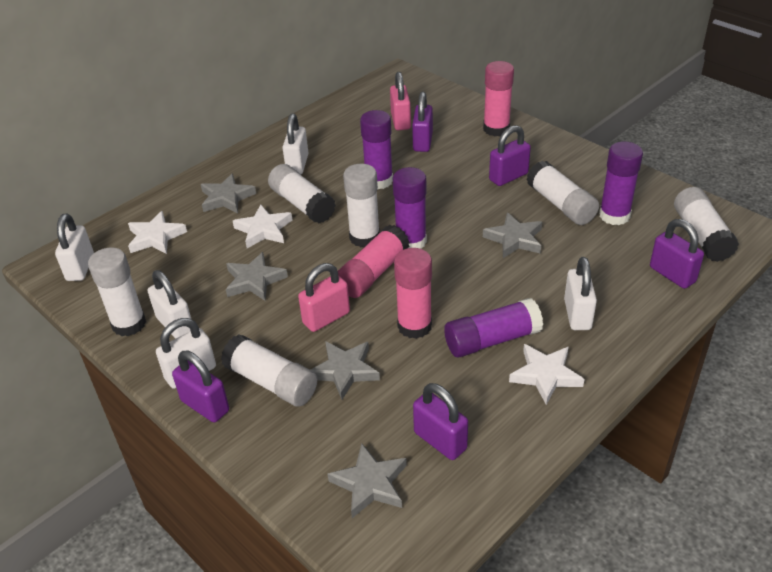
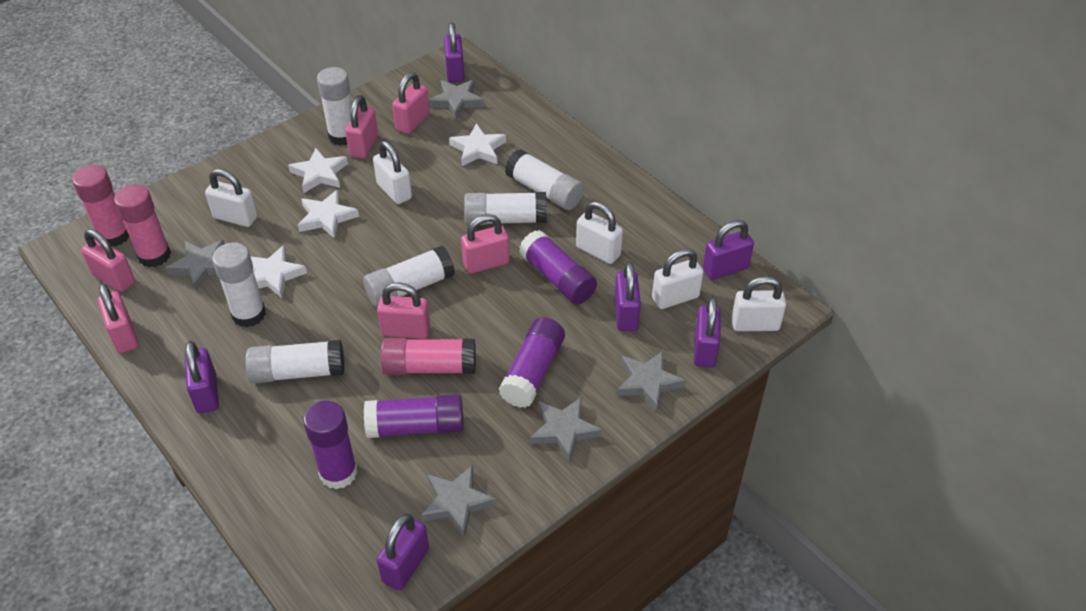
pink padlock: [298,263,350,332] [390,72,411,130] = 2 -> [81,229,135,292] [98,283,138,353] [345,95,378,159] [377,282,430,339] [392,72,430,134] [461,214,510,274] = 6
purple padlock: [172,351,229,422] [412,91,433,152] [413,383,468,460] [489,125,531,186] [650,219,704,289] = 5 -> [185,341,219,413] [377,513,429,591] [444,22,465,82] [614,262,641,331] [694,297,721,368] [703,220,754,280] = 6
white star: [128,211,187,254] [233,205,292,248] [509,344,584,405] = 3 -> [250,245,307,298] [288,148,348,193] [298,190,359,239] [449,123,506,166] = 4

